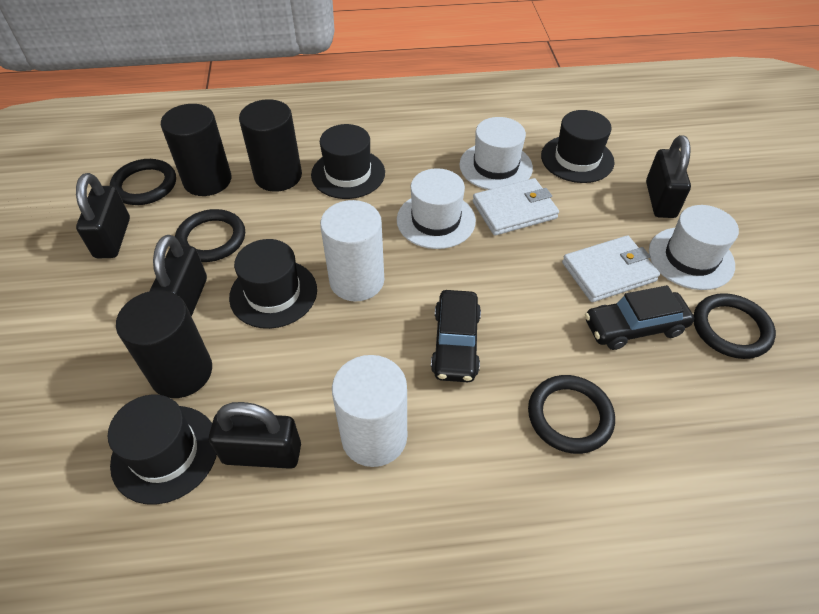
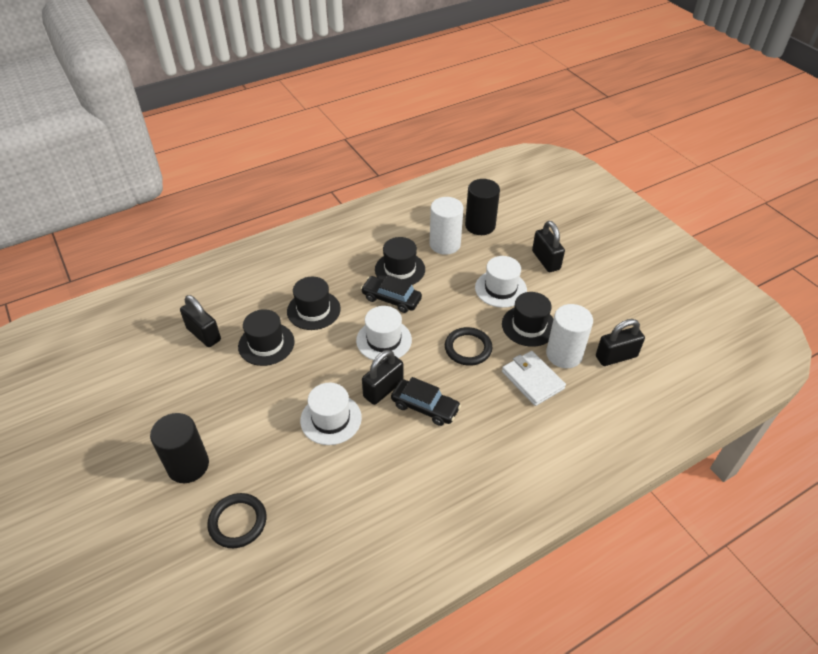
black cylinder: [116,290,212,398] [161,104,232,196] [239,99,302,192] = 3 -> [150,413,209,483] [465,179,500,235] = 2
black ring: [110,159,176,205] [175,209,245,262] [528,375,615,454] [694,293,776,359] = 4 -> [207,493,266,548] [445,327,492,366] = 2
white wallet: [472,178,559,236] [562,235,660,302] = 2 -> [502,351,566,406] = 1

